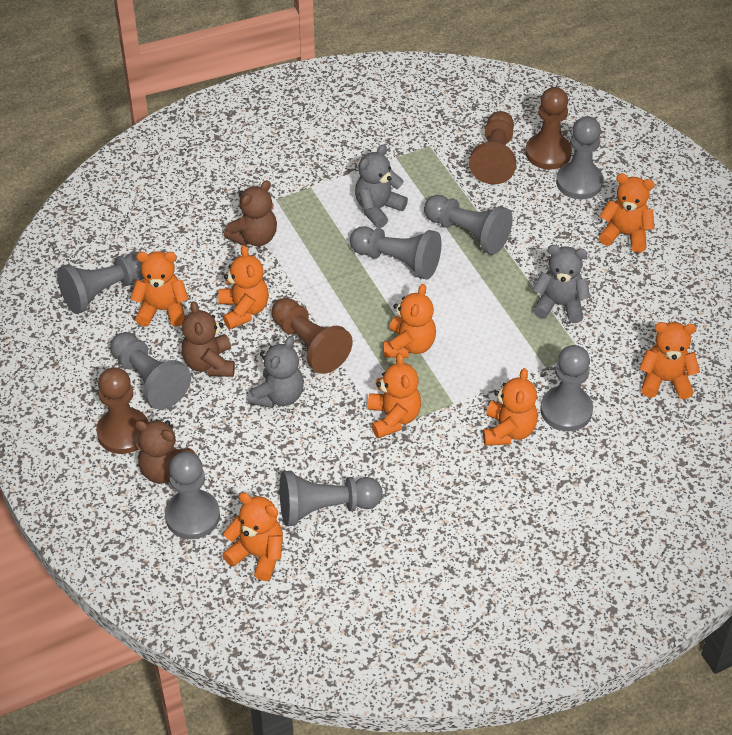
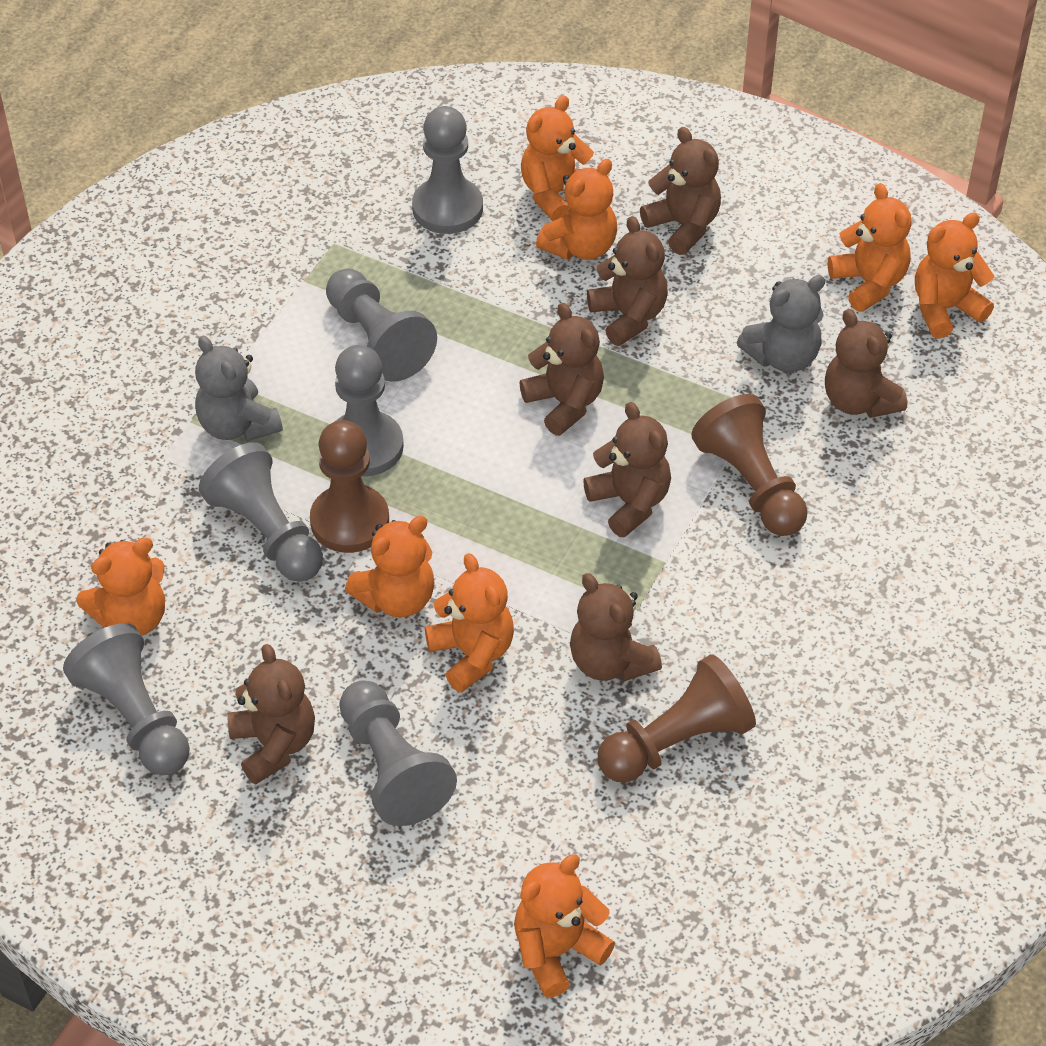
brown pawn: [96,367,149,454] [272,298,353,374] [469,111,516,184] [525,87,572,170] = 4 -> [310,420,389,553] [598,654,756,783] [691,394,807,536] = 3
brown teddy bear: [135,420,197,484] [182,301,235,377] [224,180,277,246] = 3 -> [227,644,315,785] [519,303,604,436] [570,573,662,682] [583,402,671,538] [587,216,668,346] [640,127,721,255] [825,309,907,418] = 7
grey pawn: [57,252,144,314] [110,332,191,409] [165,452,220,539] [280,471,383,526] [350,226,441,280] [424,195,513,255] [540,345,593,431] [556,116,603,199] = 8 -> [63,623,190,775] [199,442,323,582] [326,269,437,382] [335,345,404,477] [339,680,457,826] [412,106,483,234] = 6
grey teddy bear: [248,336,304,408] [355,145,408,228] [533,245,590,323] = 3 -> [195,336,283,442] [737,275,825,372] = 2

